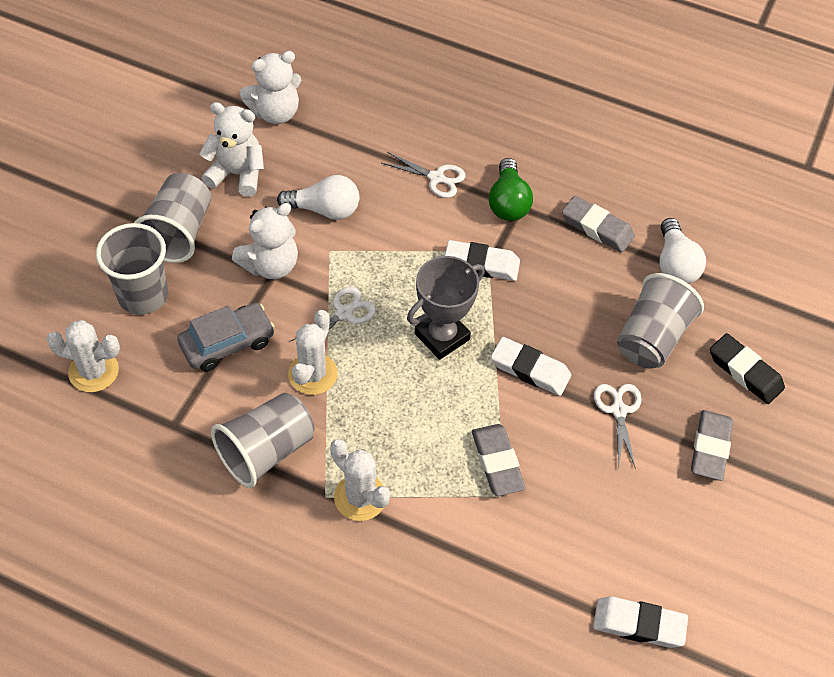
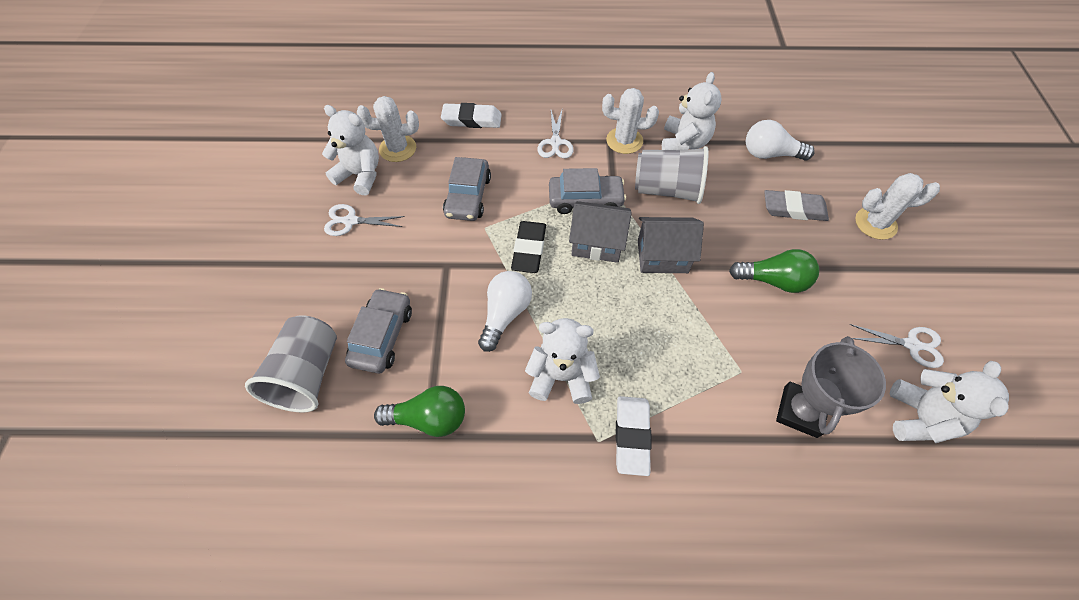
green light bulb: [489,158,533,221] = 1 -> [374,386,465,437] [729,249,819,293] = 2
grey car: [177,303,275,372] = 1 -> [345,288,412,373] [443,157,491,221] [549,168,626,214] = 3
grey cup: [96,223,168,315] [134,173,211,263] [211,393,314,488] [617,273,704,368] = 4 -> [245,315,337,413] [635,146,709,204] = 2
grey eraser: [472,424,526,496] [562,196,635,253] [691,410,733,481] = 3 -> [764,190,829,221] = 1
grey house: none = 0 -> [569,201,632,263] [638,217,704,273] = 2
white eraser: [445,240,520,281] [491,337,571,396] [593,596,688,648] = 3 -> [441,103,502,128] [616,396,652,476] = 2
white teddy bear: [199,102,264,197] [232,203,298,279] [240,51,301,124] = 3 -> [322,105,379,196] [525,318,600,404] [662,72,722,150] [889,361,1009,443] = 4

